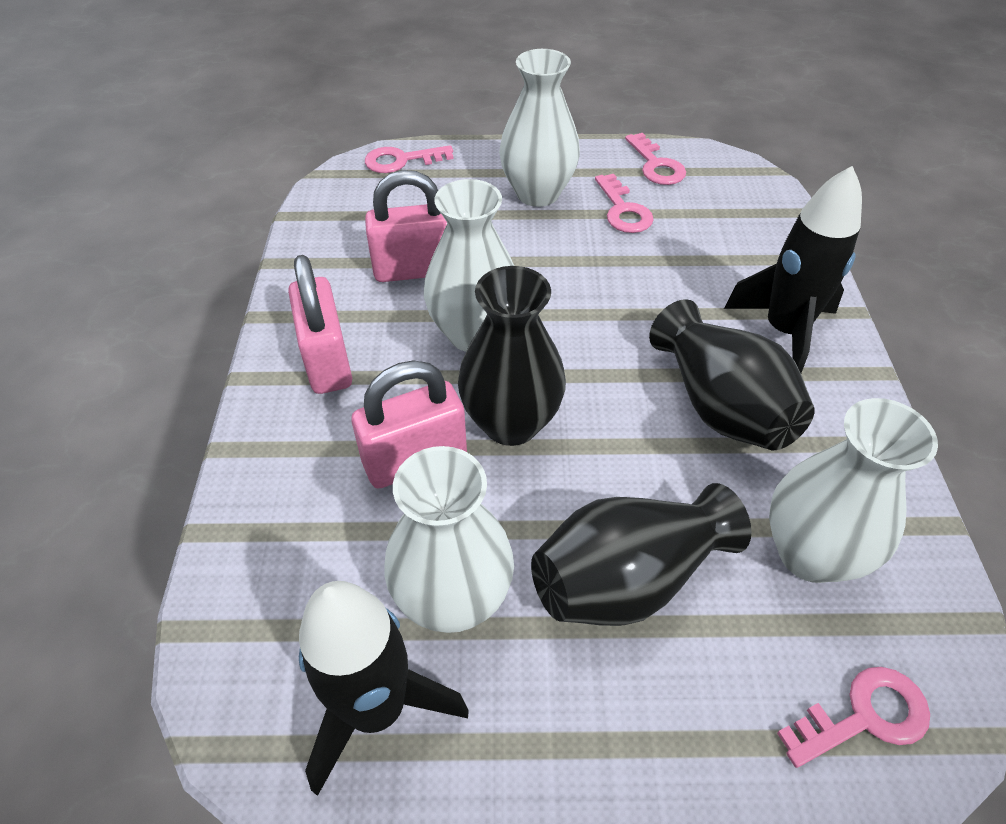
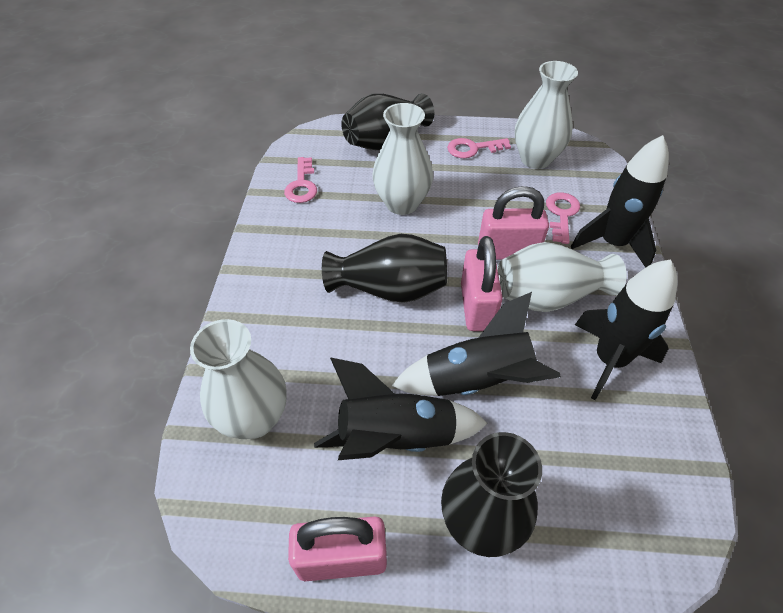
black rocket: [299,581,469,796] [724,166,862,373] = 2 -> [314,358,487,460] [392,292,561,396] [571,135,669,268] [575,259,677,400] = 4
pink key: [365,145,453,173] [595,174,654,233] [625,133,686,185] [777,667,930,768] = 4 -> [284,157,317,203] [447,138,511,158] [546,192,580,244] = 3

